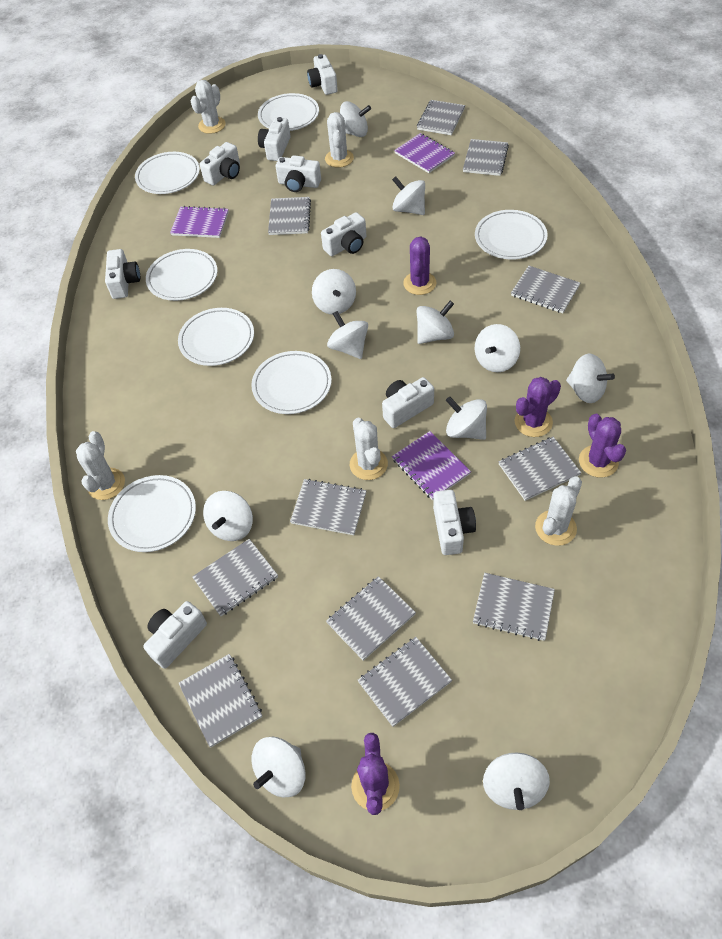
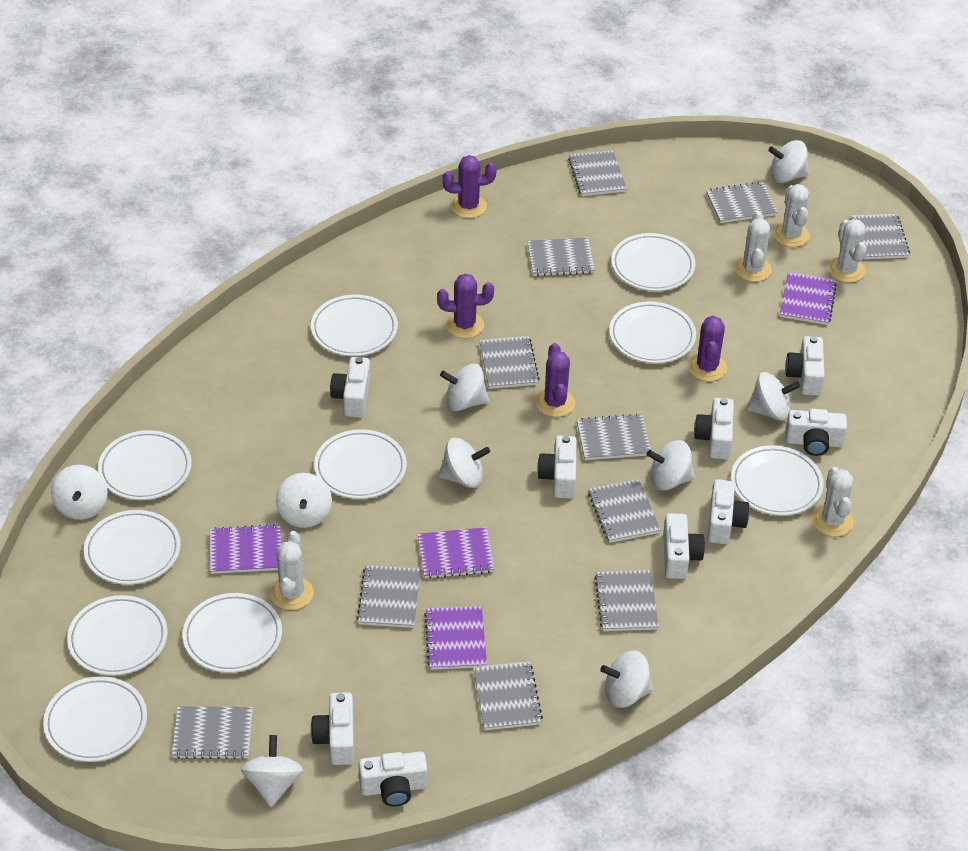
purple notebook: [170,206,229,238] [392,431,471,500] [394,133,455,173] = 3 -> [210,524,281,574] [418,527,495,579] [424,606,487,670] [780,272,837,325] = 4
white plate: [108,475,196,552] [135,152,200,194] [146,249,218,301] [178,308,254,366] [251,351,332,414] [258,93,319,131] [475,210,548,260] = 7 -> [43,676,147,762] [67,595,168,676] [84,510,181,585] [98,430,192,500] [182,593,282,673] [311,295,398,356] [314,429,407,499] [609,302,696,363] [611,233,695,291] [731,445,824,516] = 10
white spinning top: [203,491,253,541] [251,736,306,798] [312,269,356,315] [327,311,368,359] [340,101,371,137] [392,176,425,215] [417,301,454,344] [446,396,487,440] [475,324,520,372] [483,753,550,810] [566,353,615,403] = 11 -> [51,465,108,520] [241,735,303,807] [276,473,332,528] [438,438,490,488] [440,364,489,411] [600,651,653,708] [647,440,695,490] [747,372,800,421] [768,140,809,183] = 9

